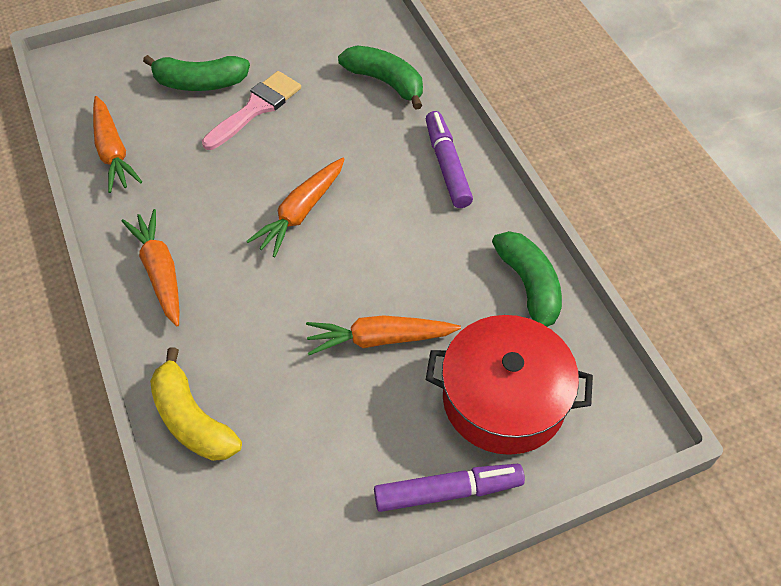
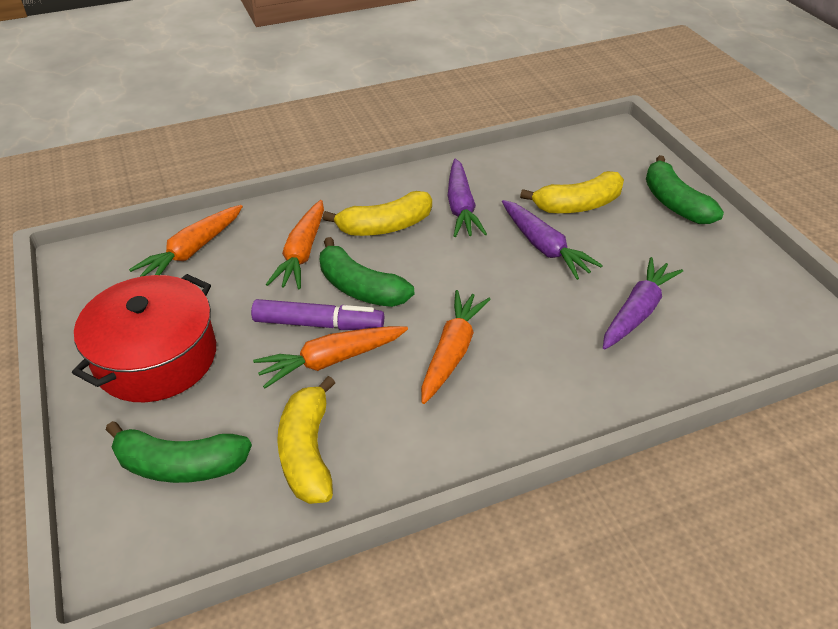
pink brush: [202,71,301,150] = 1 -> none = 0
purple carrot: none = 0 -> [447,158,487,237] [502,200,603,280] [603,257,683,350] = 3
purple marker: [374,464,525,512] [426,111,473,208] = 2 -> [251,299,384,330] = 1
yellow banana: [150,347,242,461] = 1 -> [277,376,335,504] [322,191,432,236] [520,171,624,213] = 3

